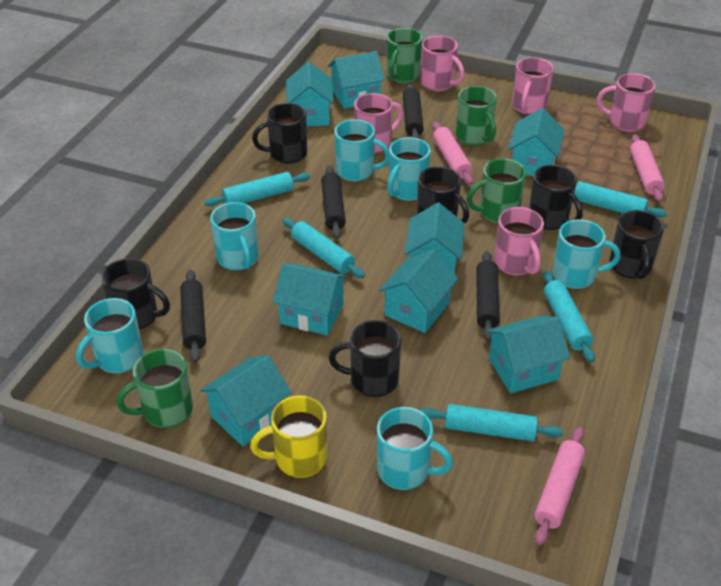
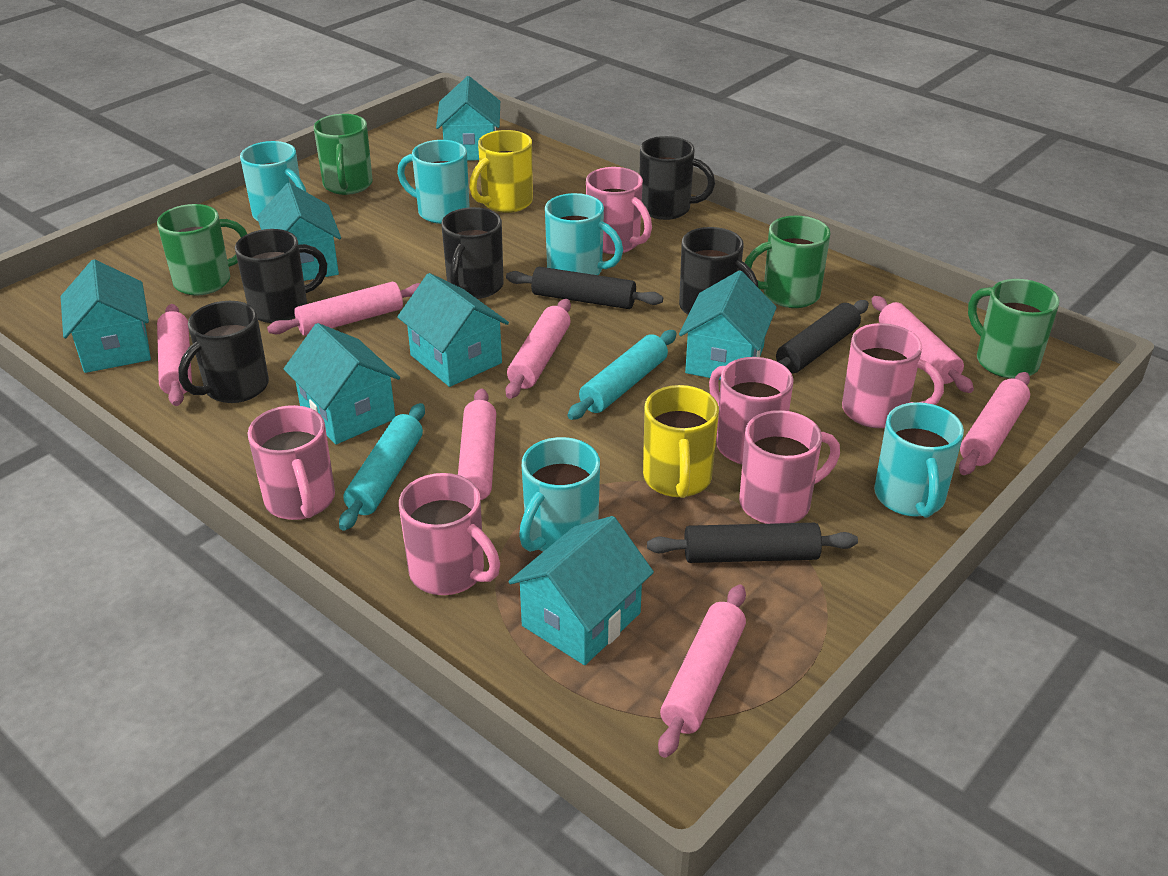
black mug: [101,258,170,329] [252,103,307,164] [329,320,402,397] [417,166,469,223] [529,165,583,230] [609,210,664,279] = 6 -> [178,301,269,403] [235,229,327,323] [441,207,504,299] [640,136,715,220] [679,227,758,315] = 5
black rolling pin: [180,270,206,362] [321,166,346,239] [403,83,424,139] [476,251,500,341] = 4 -> [506,267,663,309] [647,523,858,563] [776,300,869,374] = 3
pink mug: [354,93,403,153] [421,36,465,91] [494,207,544,275] [512,57,554,115] [597,73,656,132] = 5 -> [248,405,335,520] [399,473,500,595] [586,167,652,254] [709,357,793,464] [739,410,840,524] [842,323,944,428] = 6
pink rolling pin: [433,122,473,185] [534,427,585,546] [630,135,665,202] = 3 -> [157,304,192,406] [267,282,420,336] [458,388,496,500] [505,299,571,399] [658,584,746,758] [871,296,974,393] [959,372,1030,475] = 7
turquoise house: [200,355,292,446] [273,263,348,335] [286,62,334,126] [328,51,385,109] [379,249,458,333] [405,202,465,273] [487,316,570,393] [508,108,565,176] = 8 -> [61,259,151,373] [257,183,341,281] [284,323,400,444] [397,273,509,387] [436,76,500,161] [508,516,654,665] [679,270,777,380] = 7
turquoise mug: [76,298,144,373] [210,202,259,270] [334,119,389,181] [377,407,453,490] [387,137,431,201] [552,219,621,289] = 6 -> [240,141,306,222] [397,140,470,224] [519,437,600,552] [545,193,623,275] [874,402,964,518] = 5
turquoise rolling pin: [204,172,310,207] [283,218,365,278] [421,404,563,441] [543,271,595,363] [574,181,667,218] = 5 -> [339,403,425,531] [568,330,677,420] = 2
yellow mug: [250,395,327,478] = 1 -> [469,130,533,213] [643,385,719,498] = 2

